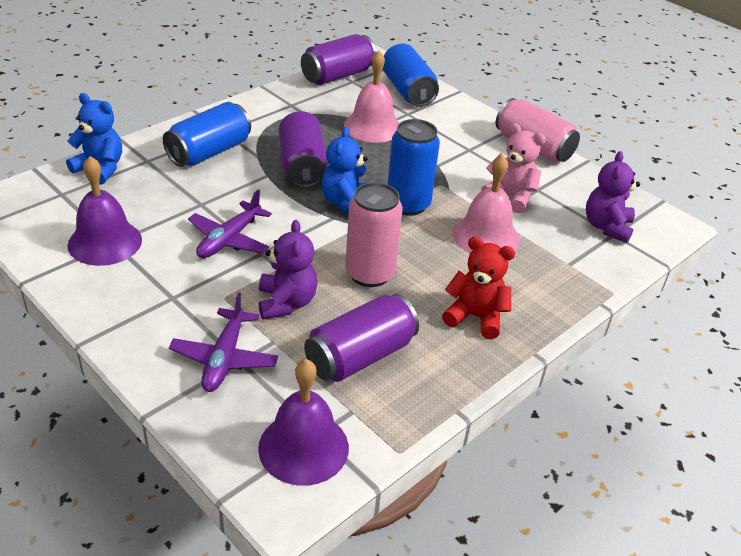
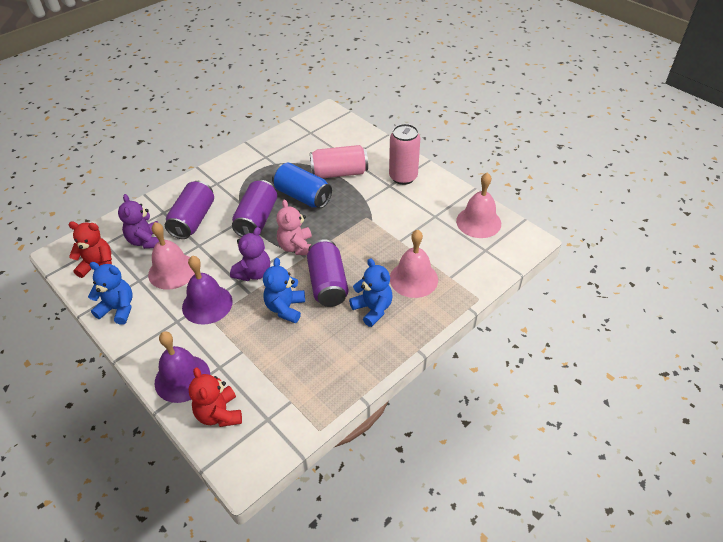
blue can: [163,102,251,167] [383,43,439,107] [387,119,440,216] = 3 -> [272,163,332,208] = 1
blue teddy bear: [66,93,122,185] [322,127,367,214] = 2 -> [88,262,133,325] [263,258,305,323] [349,258,393,327] = 3
pink bell: [344,51,399,143] [452,154,520,253] = 2 -> [148,222,195,290] [390,230,438,298] [456,172,501,238] = 3
purple plane: [169,292,278,392] [188,190,272,258] = 2 -> none = 0
red teddy bear: [442,236,515,339] = 1 -> [69,222,112,278] [189,367,242,427] = 2

